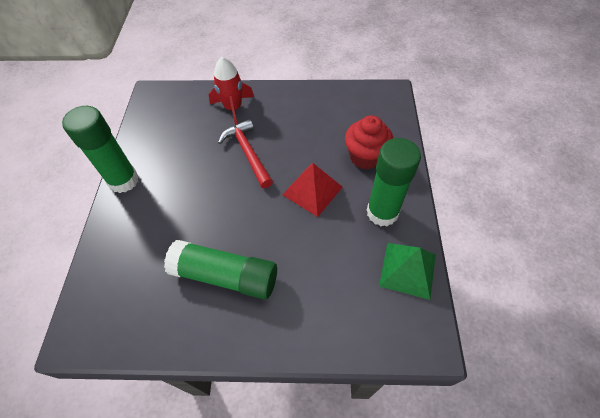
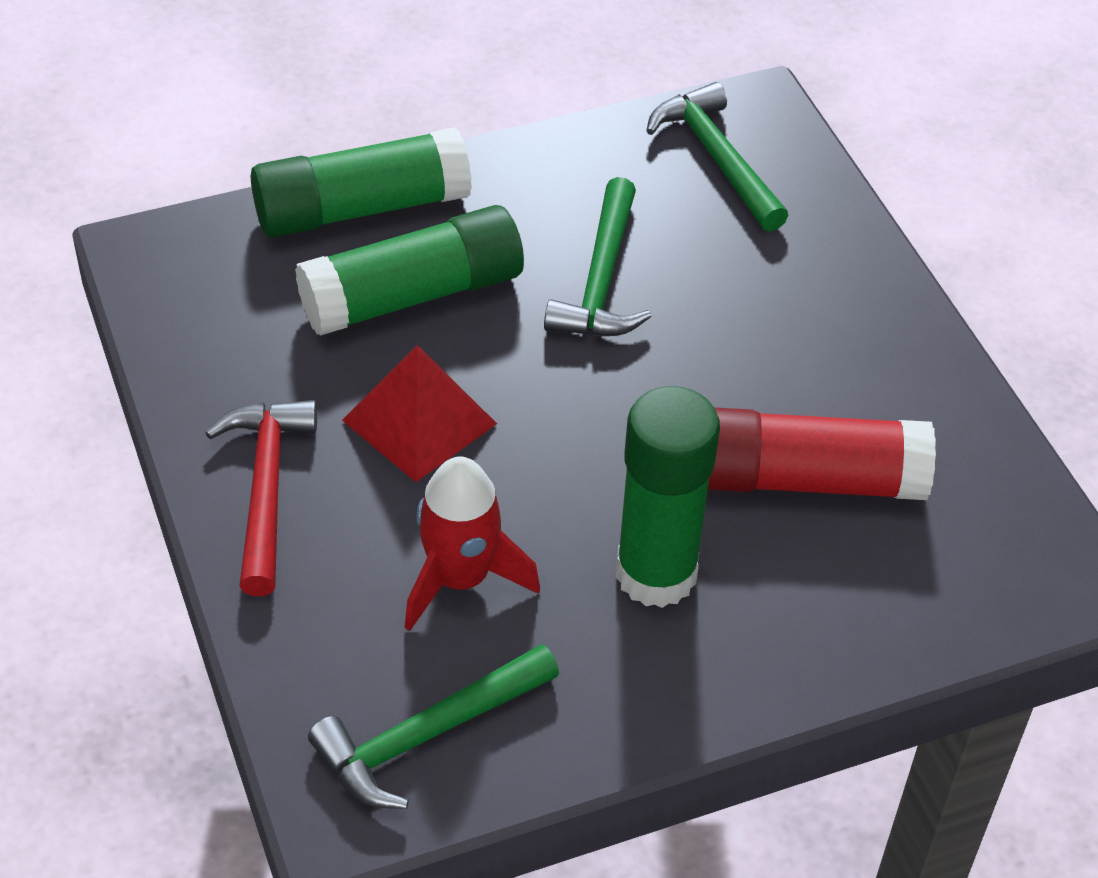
green hammer: none = 0 -> [308,644,559,809] [544,177,652,336] [646,82,789,232] = 3
green pyramid: [379,243,436,300] = 1 -> none = 0
red cupcake: [345,115,393,169] = 1 -> none = 0
red glue stick: none = 0 -> [708,407,936,500] = 1

